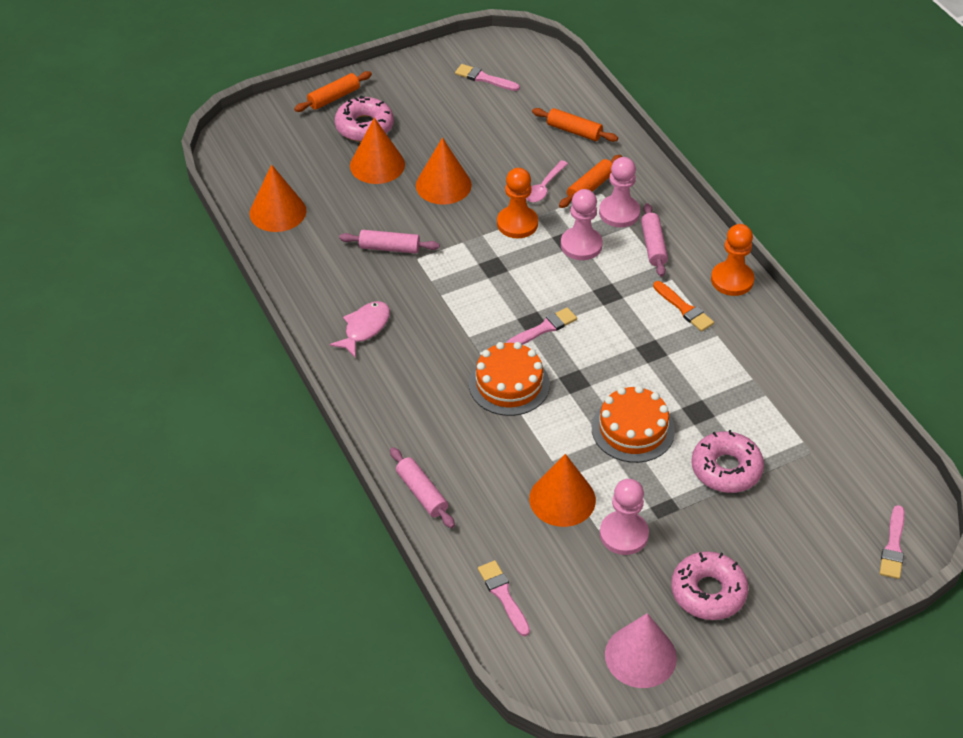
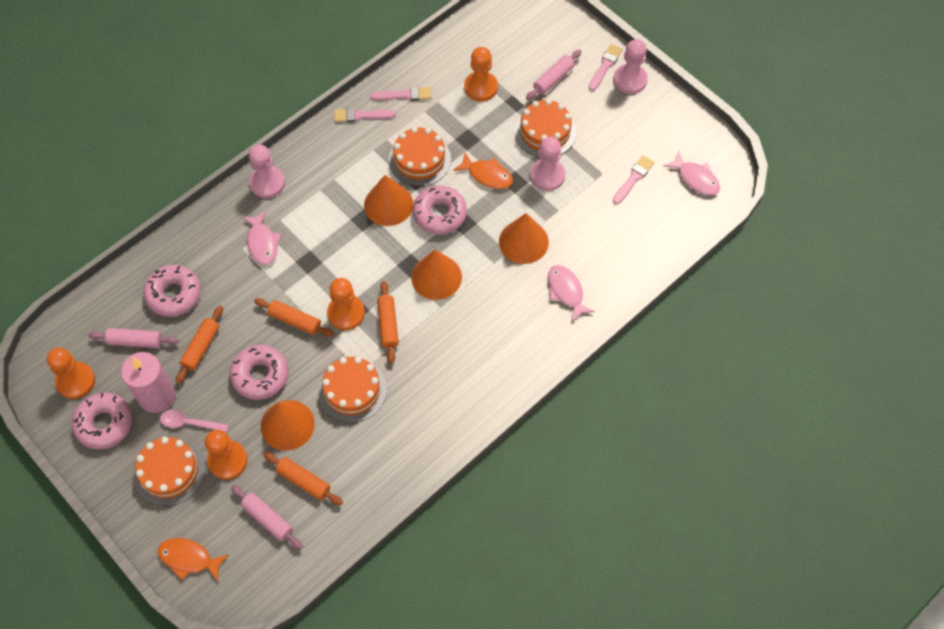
orange brush: [653,281,714,332] = 1 -> none = 0
orange cake: [469,342,550,416] [592,386,675,463] = 2 -> [134,436,206,506] [318,357,387,423] [389,127,451,186] [514,99,576,157] = 4
orange fish: none = 0 -> [158,538,229,582] [453,153,513,189] = 2
orange pawn: [497,168,538,238] [711,224,754,296] = 2 -> [47,348,95,399] [205,430,248,480] [327,278,365,330] [464,47,498,102] = 4
orange rolling pin: [294,71,372,112] [532,108,618,142] [559,155,622,208] = 3 -> [176,306,223,384] [254,298,335,337] [264,452,343,505] [377,281,399,363] = 4
pink candle: none = 0 -> [121,352,175,413] = 1
pink cone: [605,613,677,688] = 1 -> none = 0
pink donut: [335,95,394,142] [671,551,748,620] [691,430,764,493] = 3 -> [72,393,133,450] [143,265,201,317] [230,345,288,400] [413,186,467,234] = 4
pink fish: [329,301,390,358] = 1 -> [242,211,281,265] [548,265,595,322] [663,151,720,195] = 3

